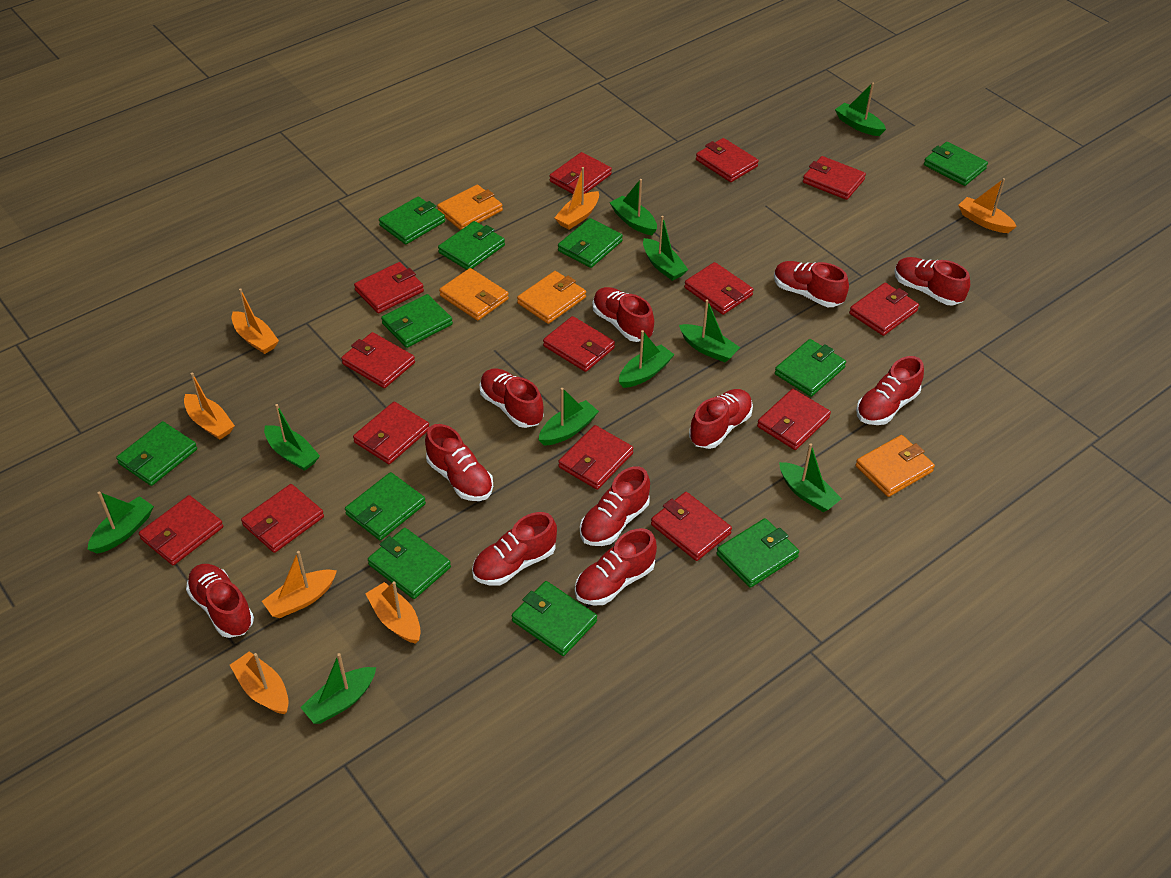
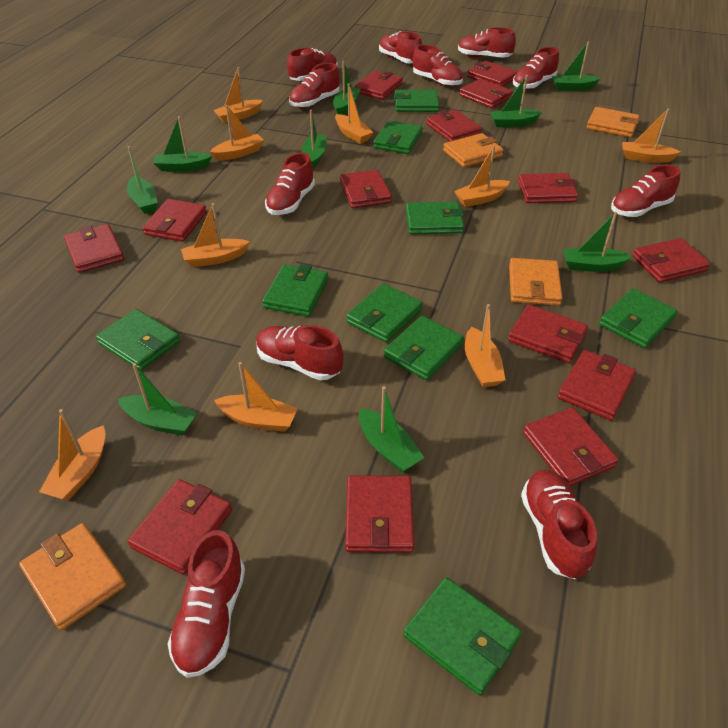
green boat: [87,491,154,554] [264,404,320,471] [300,653,376,724] [538,388,599,446] [610,179,657,235] [619,330,675,388] [643,216,688,281] [679,300,740,362] [779,443,842,512] [835,83,886,136] = 10 -> [118,363,197,436] [127,146,158,214] [153,116,212,171] [301,110,326,168] [333,61,361,115] [359,386,424,472] [490,75,542,127] [552,41,601,91] [562,212,633,272] = 9
green wallet: [116,421,197,486] [345,472,426,540] [368,528,451,599] [379,196,445,244] [381,294,453,348] [438,221,505,270] [512,581,597,656] [558,218,623,268] [716,518,799,588] [775,339,846,397] [924,142,988,186] = 11 -> [96,309,180,370] [262,264,328,317] [346,283,423,343] [373,120,422,154] [384,316,464,380] [394,89,439,112] [403,577,522,695] [406,202,464,235] [599,288,678,348] = 9
orange boat: [184,373,235,440] [230,651,289,714] [231,288,279,354] [262,551,337,618] [365,581,421,644] [554,167,599,230] [958,178,1017,233] = 7 -> [39,409,106,500] [181,203,250,267] [210,105,264,160] [213,67,263,123] [214,362,298,432] [335,83,373,144] [454,145,510,207] [465,304,505,387] [622,109,680,163] = 9

